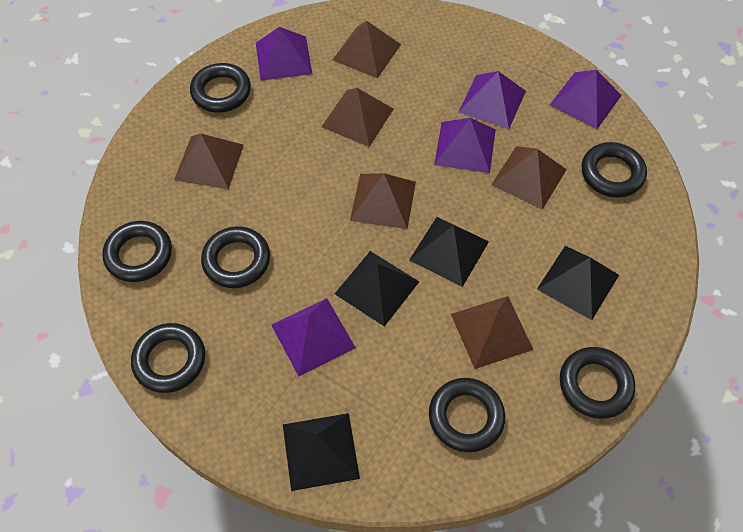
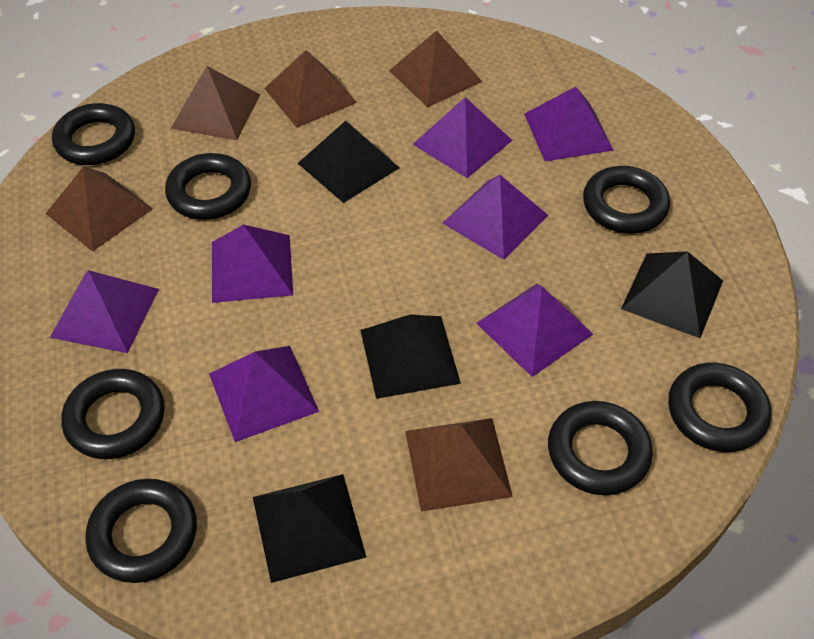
brown pyramid: [174,134,244,189] [321,88,394,147] [333,21,401,78] [350,173,416,229] [451,296,534,369] [491,146,567,210] = 6 -> [46,167,153,252] [171,66,260,140] [264,50,357,128] [389,31,482,107] [405,418,513,511] = 5
purple pyramid: [256,27,312,81] [271,298,356,376] [434,118,496,173] [458,71,526,129] [550,70,622,129] = 5 -> [50,270,159,353] [209,346,319,442] [212,224,293,303] [412,97,513,178] [442,175,548,260] [476,284,593,377] [524,87,613,161] = 7

